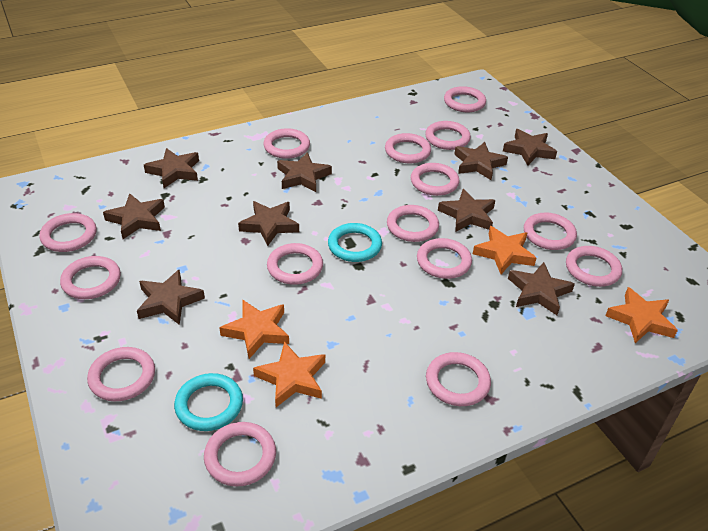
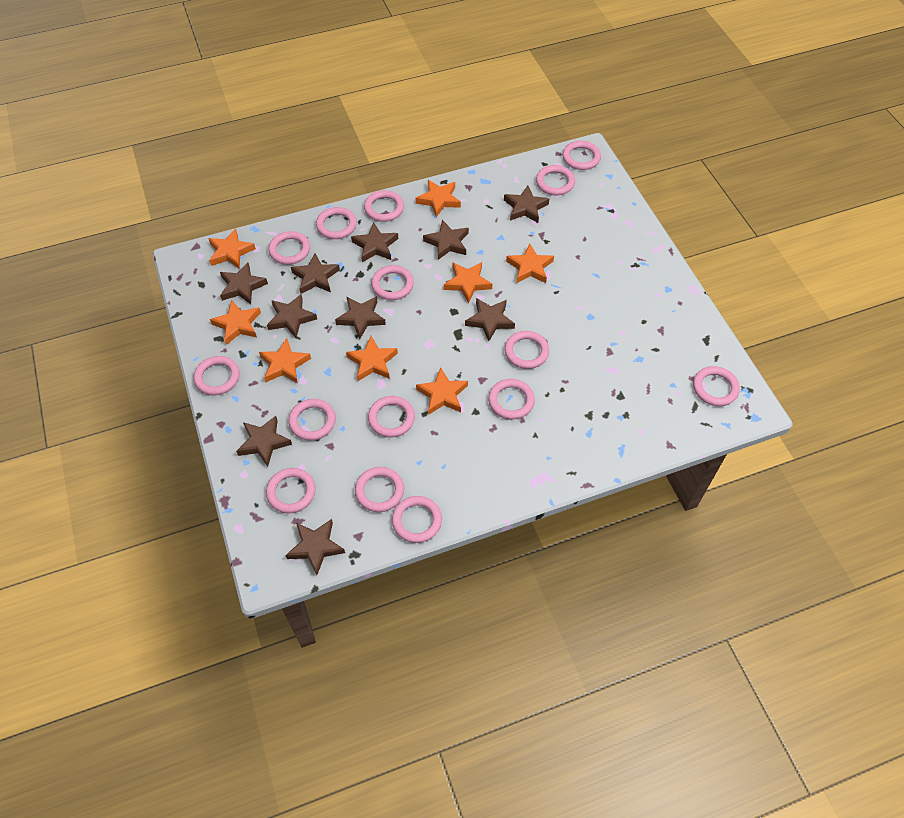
brown star: [103,193,165,239] [137,270,205,325] [144,148,199,188] [238,201,299,246] [277,152,332,192] [438,189,495,232] [454,142,508,180] [503,129,557,166] [508,262,575,315] = 9 -> [220,262,268,304] [236,416,292,467] [267,294,317,338] [285,519,345,575] [291,254,340,294] [335,296,386,339] [351,223,398,262] [423,220,469,260] [465,298,515,341] [504,186,549,223] = 10
orange star: [219,300,289,359] [253,341,325,407] [473,226,536,274] [605,287,678,343] = 4 -> [208,228,256,269] [210,300,261,345] [259,338,311,383] [346,336,398,381] [416,180,461,217] [416,367,468,415] [444,262,492,303] [506,243,554,283] = 8
turquoise ring: [174,373,243,431] [328,223,382,262] = 2 -> none = 0

